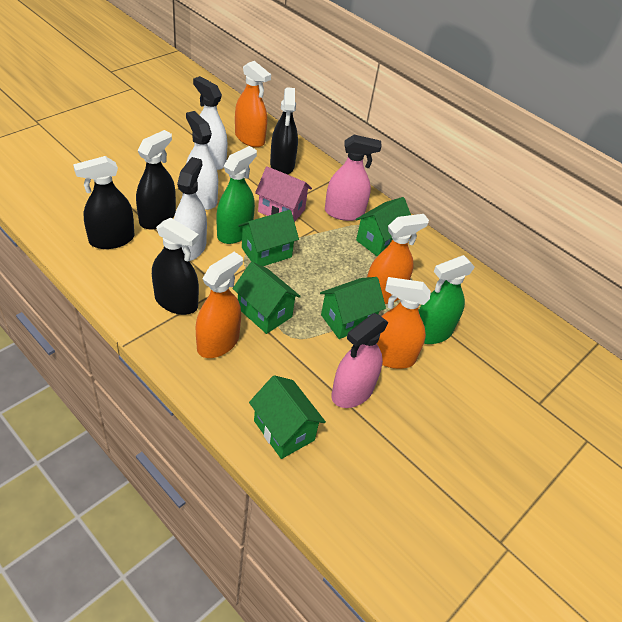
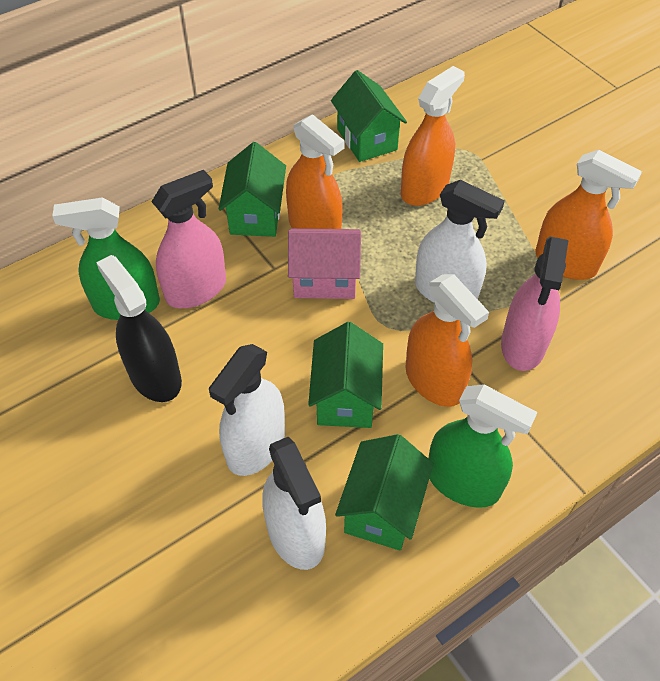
black spray bottle: [73,156,135,249] [136,130,176,229] [152,218,199,315] [270,87,298,175] = 4 -> [96,255,182,402] = 1
green house: [233,262,301,334] [238,210,299,266] [249,375,326,459] [320,277,386,339] [356,197,411,256] = 5 -> [219,142,286,237] [308,322,383,428] [331,70,407,162] [335,434,433,551] = 4

